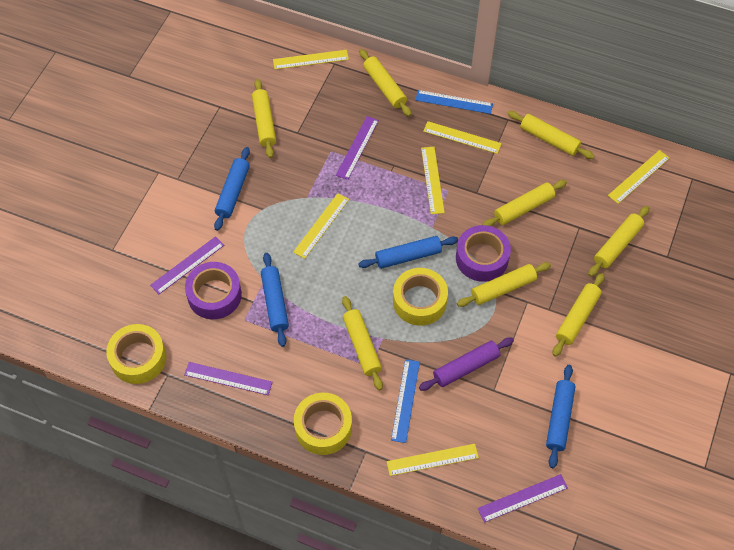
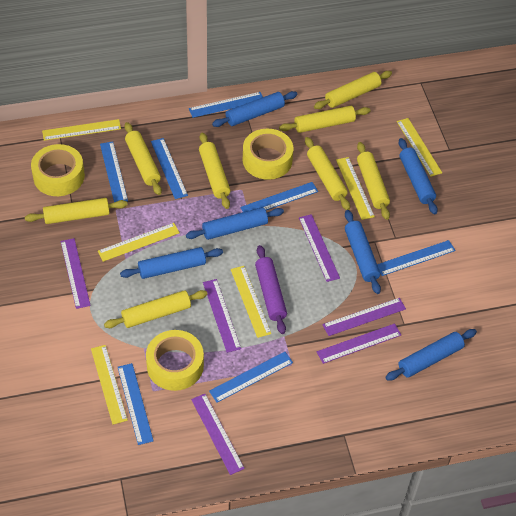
blue rolling pin: [214,147,250,231] [261,253,289,347] [359,236,458,269] [546,365,576,468] = 4 -> [120,247,223,279] [186,207,284,240] [212,91,297,127] [345,210,381,294] [385,329,477,381] [399,138,438,215] = 6
blue ruler: [391,359,420,443] [415,90,493,114] = 2 -> [100,141,128,202] [118,363,154,445] [151,138,188,199] [189,92,263,118] [209,352,293,403] [240,182,318,212] [377,240,456,276] = 7
purple ruler: [150,236,224,294] [184,362,273,395] [336,116,379,180] [478,474,568,523] = 4 -> [60,238,91,309] [191,394,245,475] [203,279,241,353] [299,214,340,282] [317,323,401,364] [322,298,406,336] = 6
purple tape: [185,262,242,319] [456,225,511,282] = 2 -> none = 0

